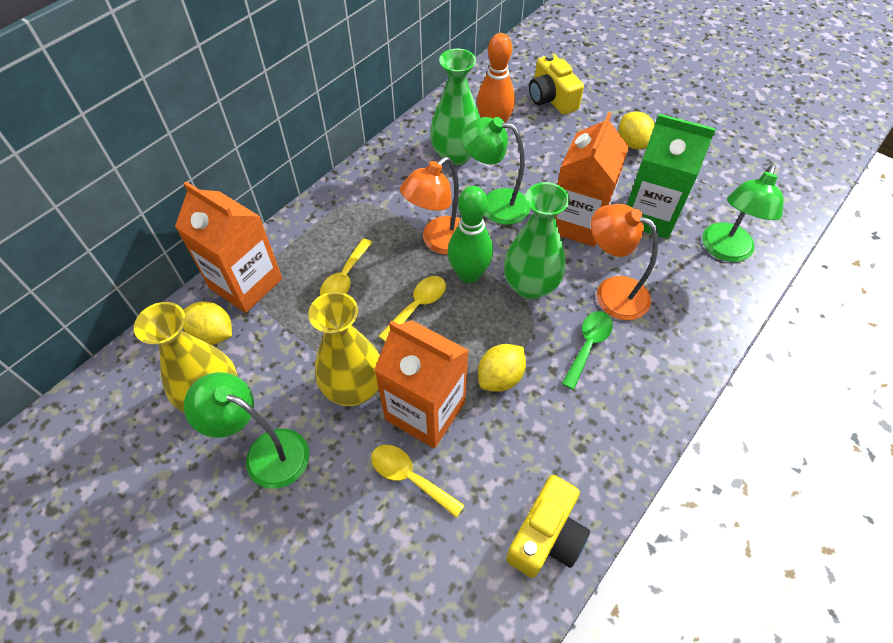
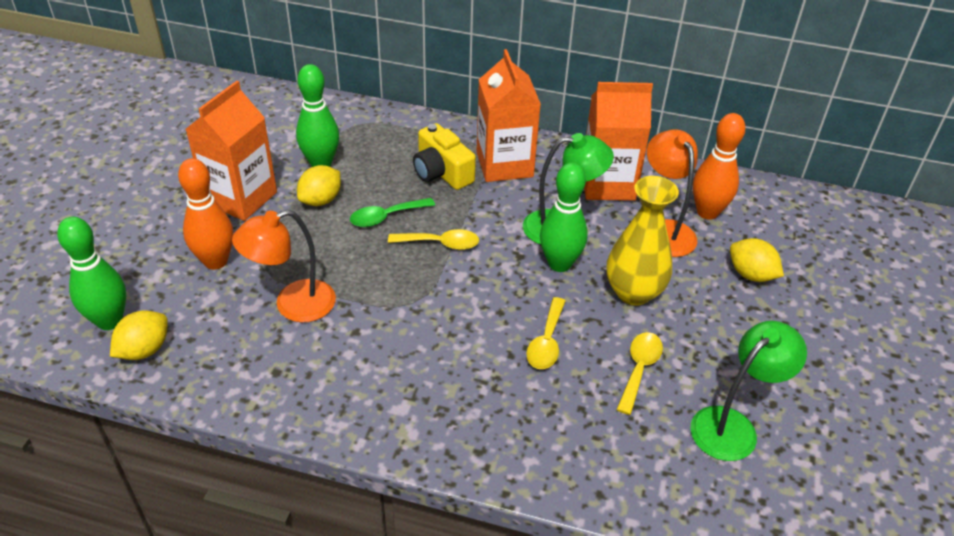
green bowling pin: [448,186,493,283] = 1 -> [57,217,126,330] [296,64,339,167] [540,163,588,272] = 3
green carton: [627,114,716,239] = 1 -> none = 0
green lamp: [184,372,310,489] [461,117,530,225] [702,164,784,262] = 3 -> [523,133,614,245] [690,321,807,461] = 2
green vase: [430,49,480,165] [504,182,570,299] = 2 -> none = 0
orange bowling pin: [477,33,515,123] = 1 -> [178,158,234,270] [693,113,746,220] = 2
yellow camera: [506,475,590,578] [529,54,584,115] = 2 -> [413,123,476,190] = 1
yellow vase: [134,302,238,413] [308,292,380,406] = 2 -> [606,176,679,306] = 1

